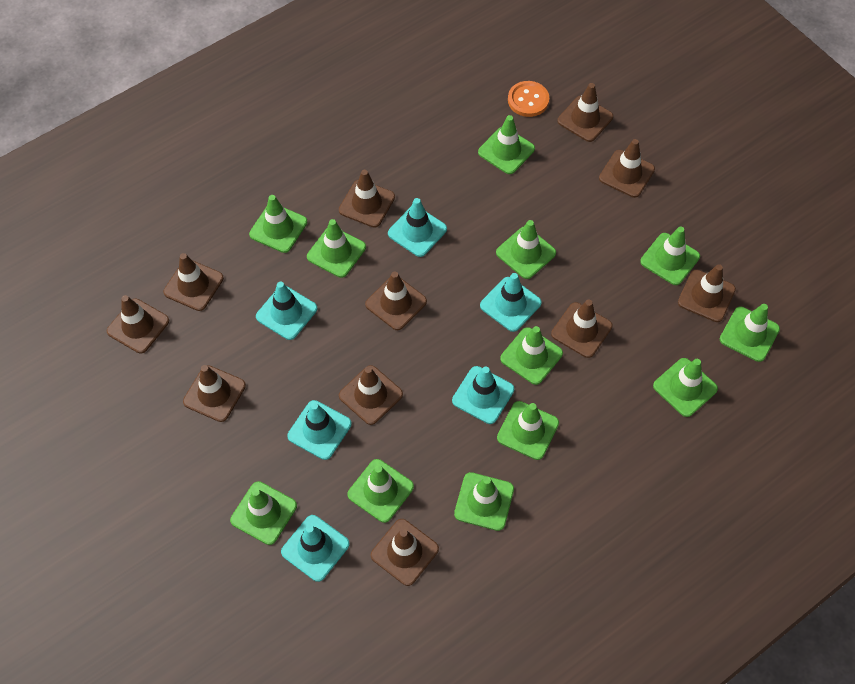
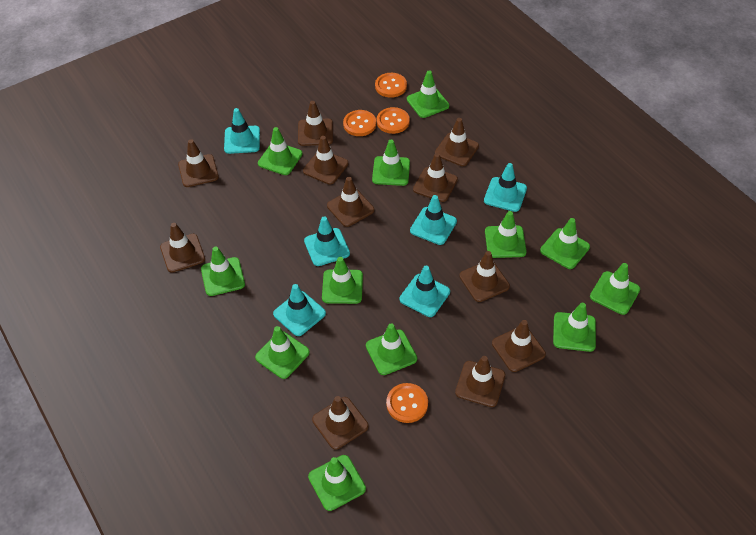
orange button: [508,81,549,117] = 1 -> [343,110,376,136] [375,73,407,98] [377,107,410,134] [386,383,428,423] = 4

